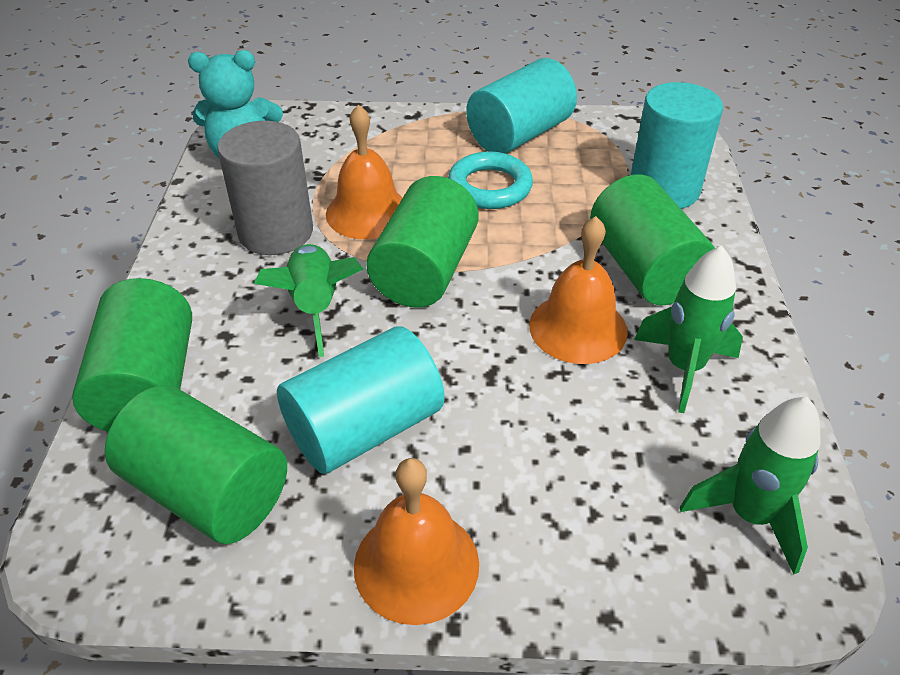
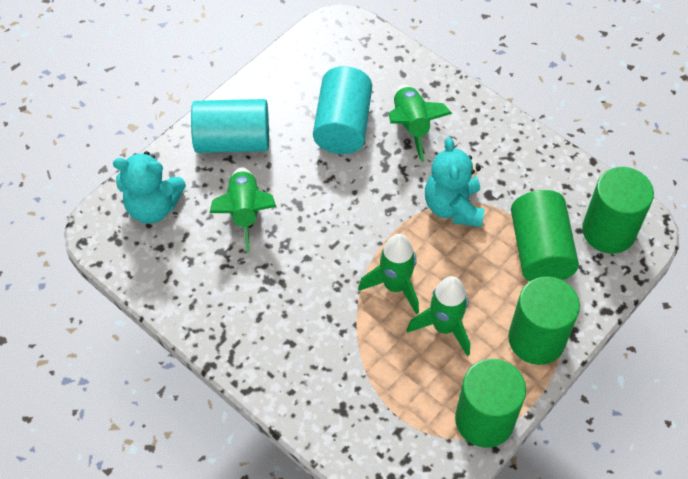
green rocket: [254,244,364,357] [634,246,743,413] [680,397,821,574] = 3 -> [210,167,276,253] [358,234,419,314] [389,84,452,162] [407,276,470,356] = 4
grey cylinder: [217,121,313,255] = 1 -> none = 0
orange bell: [326,105,403,239] [354,458,479,625] [529,216,628,364] = 3 -> none = 0
turquoise cylinder: [277,327,445,474] [466,58,577,154] [631,82,723,209] = 3 -> [191,99,269,153] [313,66,372,154] = 2
turquoise ring: [448,152,533,209] = 1 -> none = 0
turquoise teddy bear: [188,50,283,158] = 1 -> [113,151,186,224] [425,137,484,227] = 2

